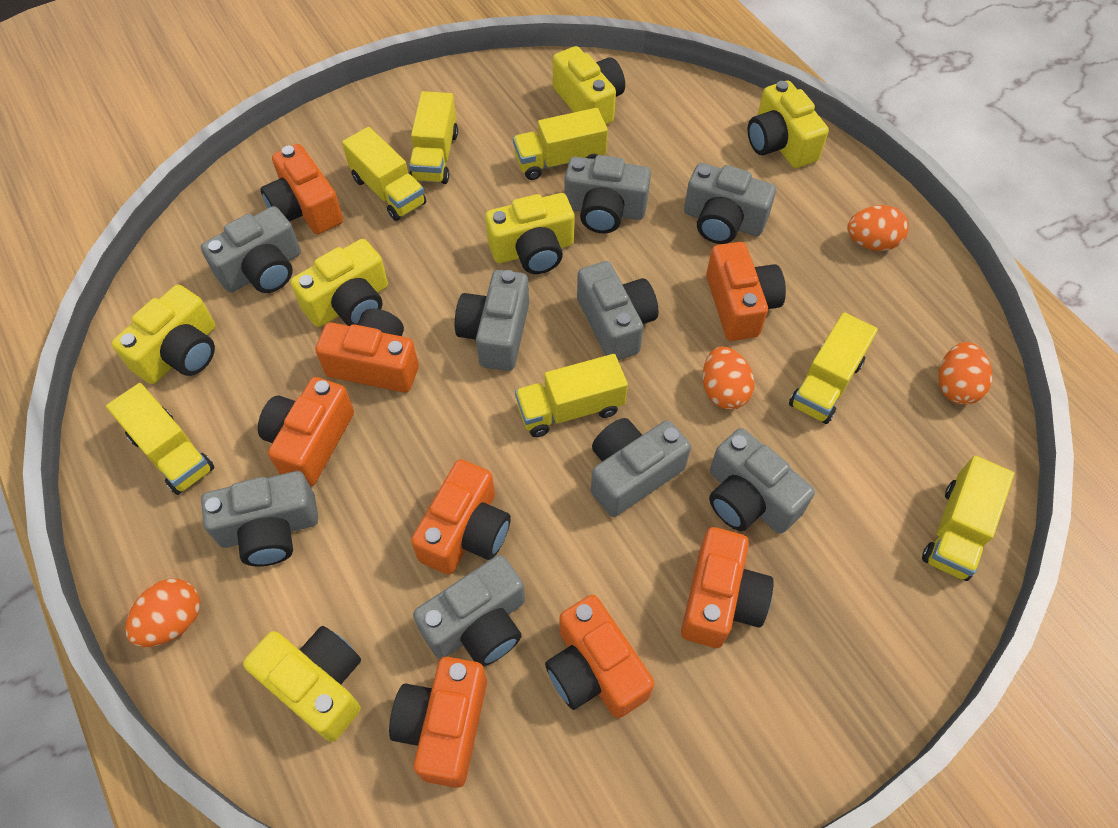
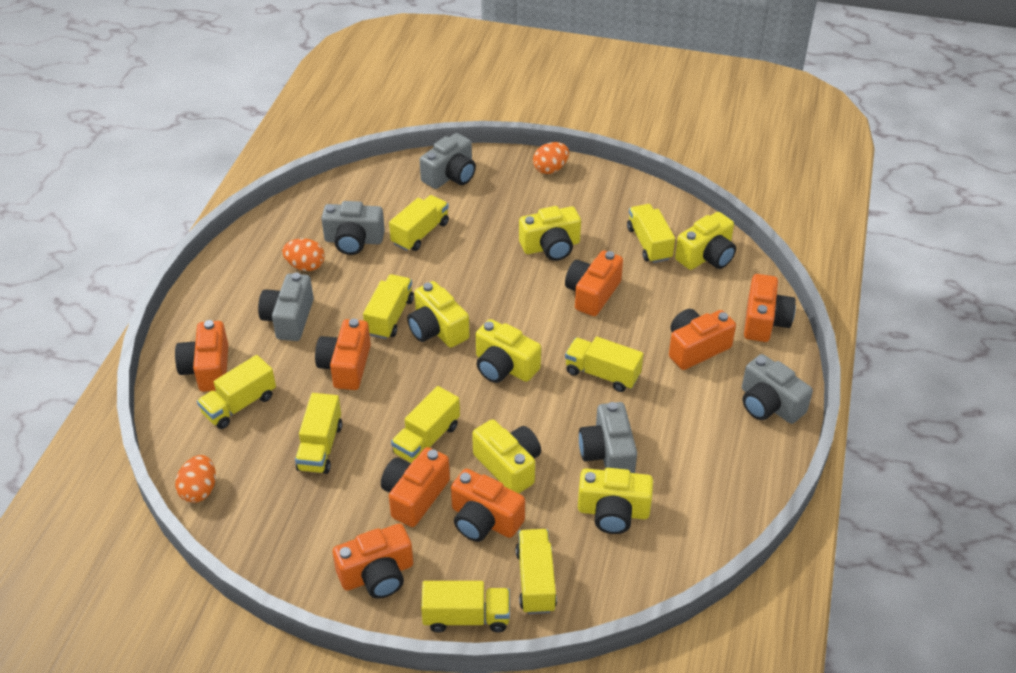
grey camera: [201,206,301,293] [201,471,318,566] [413,555,525,666] [455,270,529,371] [564,155,651,234] [577,261,659,360] [591,418,691,517] [684,163,776,244] [709,428,815,534] = 9 -> [258,273,314,341] [321,201,385,255] [420,133,476,189] [579,402,637,473] [742,354,813,424] = 5
orange egg: [125,579,200,647] [703,347,754,410] [847,205,909,251] [938,342,992,405] = 4 -> [175,455,216,503] [282,238,325,271] [533,142,569,174] = 3
yellow truck: [106,383,215,495] [342,127,426,221] [409,91,458,184] [513,108,608,180] [515,354,628,437] [789,312,878,424] [922,456,1014,581] = 7 -> [197,355,276,429] [295,393,342,474] [363,274,414,339] [389,195,449,251] [391,386,460,463] [421,581,510,633] [516,529,557,614] [565,337,643,392] [627,204,675,263] = 9

